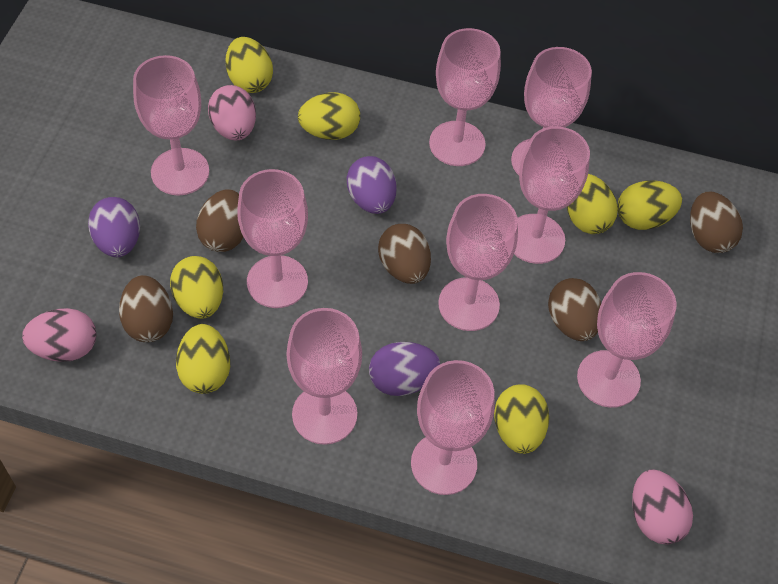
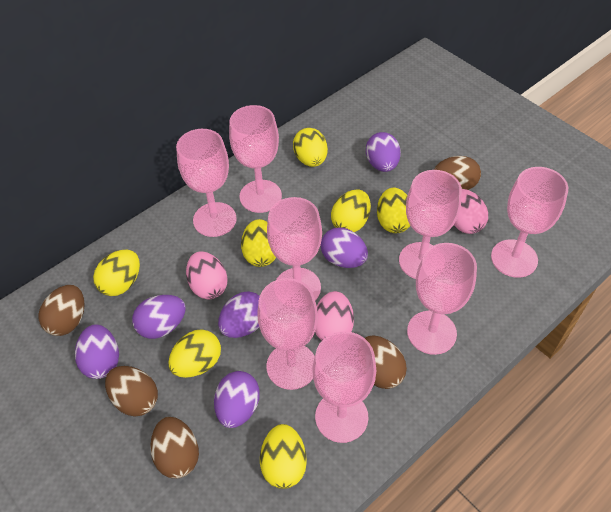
pink goblet: [133,55,209,196] [237,169,308,308] [287,308,362,445] [411,360,495,495] [429,28,501,166] [438,194,518,331] [511,47,592,175] [514,126,590,264] [577,272,677,408] = 9 -> [176,129,237,237] [229,105,282,213] [257,278,318,390] [267,197,322,301] [313,331,376,443] [399,170,462,279] [407,243,477,355] [491,167,568,278] = 8
purple egg: [88,197,140,257] [347,156,397,214] [369,342,440,396] = 3 -> [75,324,119,379] [132,295,186,339] [214,371,260,428] [218,292,260,338] [321,227,368,268] [366,132,401,172] = 6

